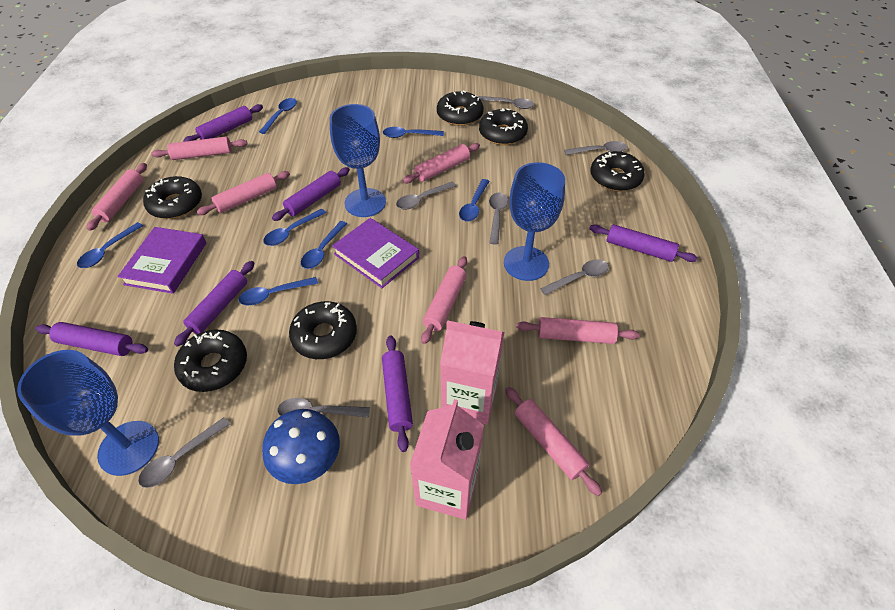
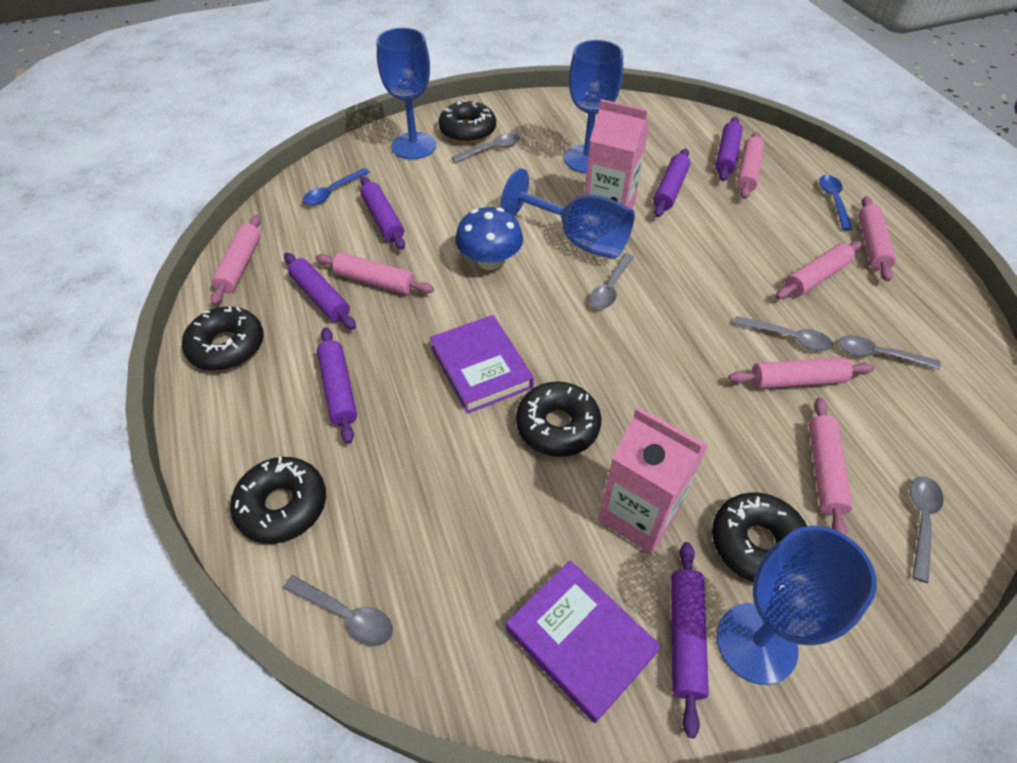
black donut: [143,176,202,219] [174,330,247,392] [289,301,357,359] [437,90,484,126] [479,108,528,145] [591,151,645,192] = 6 -> [182,306,264,371] [230,457,326,544] [438,100,496,143] [516,382,602,457] [712,492,807,582] = 5
blue goblet: [17,350,159,476] [329,104,386,217] [504,162,565,281] = 3 -> [377,27,436,159] [500,168,635,259] [564,40,623,173] [717,526,877,685] = 4
blue spoon: [77,222,143,268] [239,277,318,305] [259,98,297,134] [263,209,326,246] [301,221,347,269] [383,127,444,138] [459,179,489,222] = 7 -> [303,168,370,205] [819,175,852,230] = 2
grey spoon: [138,417,230,488] [278,398,370,418] [396,182,456,210] [478,96,534,109] [489,192,508,245] [540,259,609,295] [564,141,627,155] = 7 -> [283,575,393,646] [451,133,520,162] [589,253,634,309] [734,316,833,351] [838,335,941,370] [910,476,944,583] = 6

